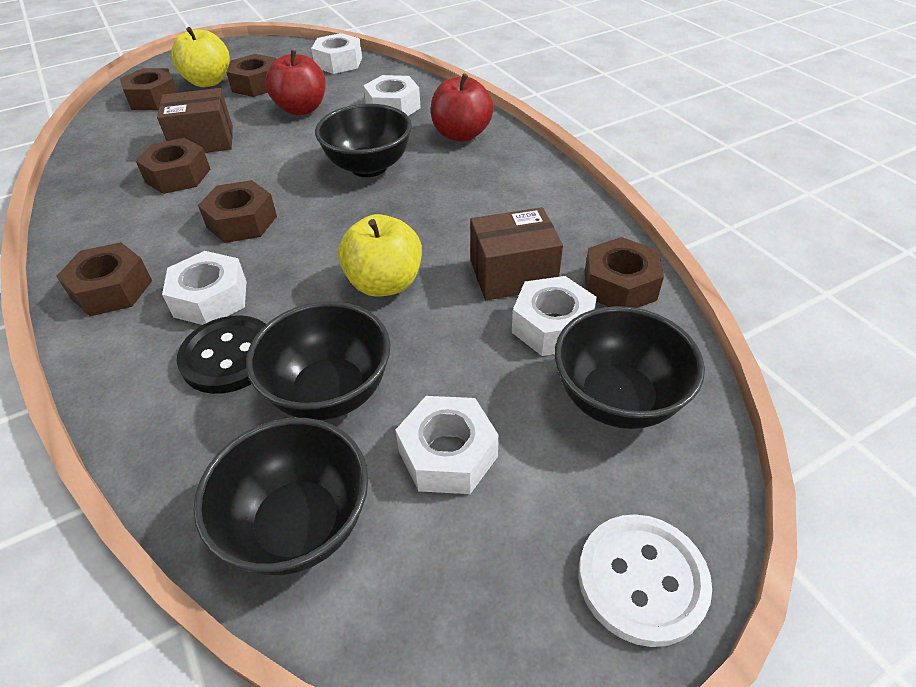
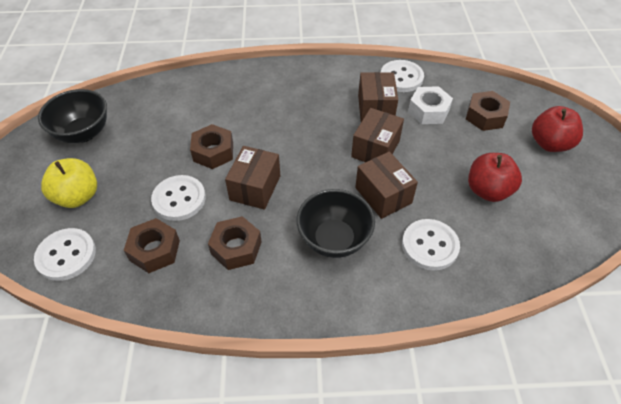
black bowl: [194,418,368,575] [246,301,390,420] [315,104,412,177] [555,306,705,429] = 4 -> [38,89,107,143] [297,189,375,258] = 2
black button: [177,315,266,394] = 1 -> none = 0
brown box: [157,88,233,153] [470,207,563,300] = 2 -> [225,146,280,210] [351,108,404,162] [355,152,418,219] [358,72,398,122] = 4
brown nut: [56,242,152,316] [120,68,177,110] [136,138,211,194] [198,180,277,243] [226,54,276,97] [585,237,664,308] = 6 -> [124,218,180,273] [190,124,233,169] [208,216,262,270] [466,91,510,131] = 4
white button: [578,514,712,647] = 1 -> [34,228,96,281] [151,175,206,221] [381,60,424,92] [402,219,460,270] = 4
white nut: [162,251,247,325] [311,33,362,74] [363,75,421,116] [395,396,499,494] [512,276,597,356] = 5 -> [408,86,453,124] = 1
yellow apple: [171,27,230,87] [338,214,422,297] = 2 -> [41,158,97,208] = 1

